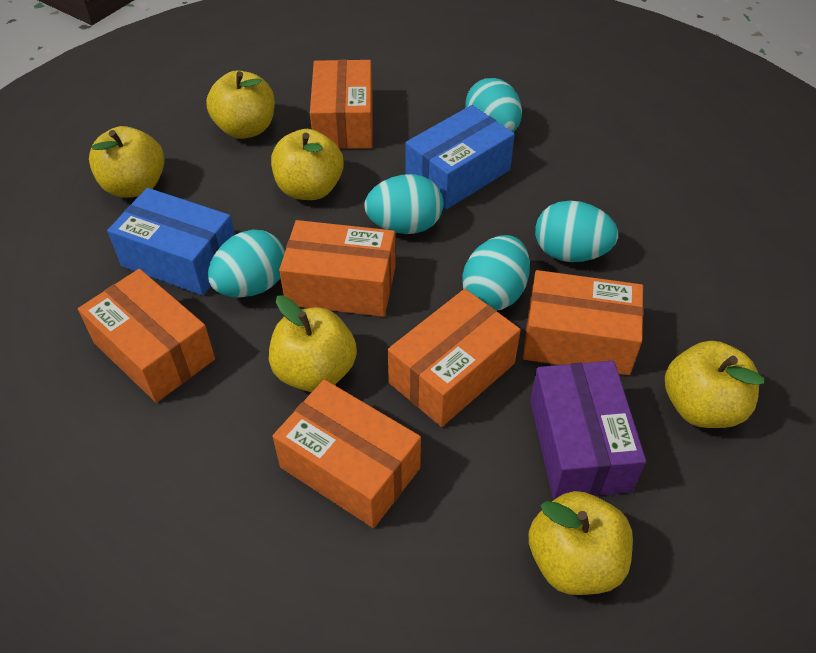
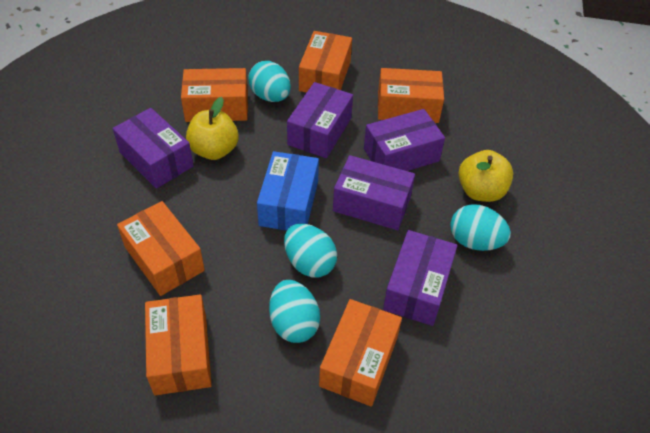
blue box: [107,188,235,296] [405,105,515,210] = 2 -> [257,151,319,230] = 1
purple box: [530,361,646,499] = 1 -> [113,108,194,189] [287,82,353,158] [333,155,415,230] [364,109,445,171] [383,230,457,326] = 5
turquoise egg: [208,229,285,298] [364,174,443,234] [462,235,530,310] [465,78,522,132] [535,201,618,262] = 5 -> [248,61,291,102] [269,280,320,343] [284,224,337,278] [450,204,511,251] = 4
yellow apple: [89,126,164,198] [206,70,275,139] [269,295,357,392] [271,129,344,200] [528,491,633,595] [665,341,764,428] = 6 -> [186,97,238,160] [458,150,513,202] = 2

